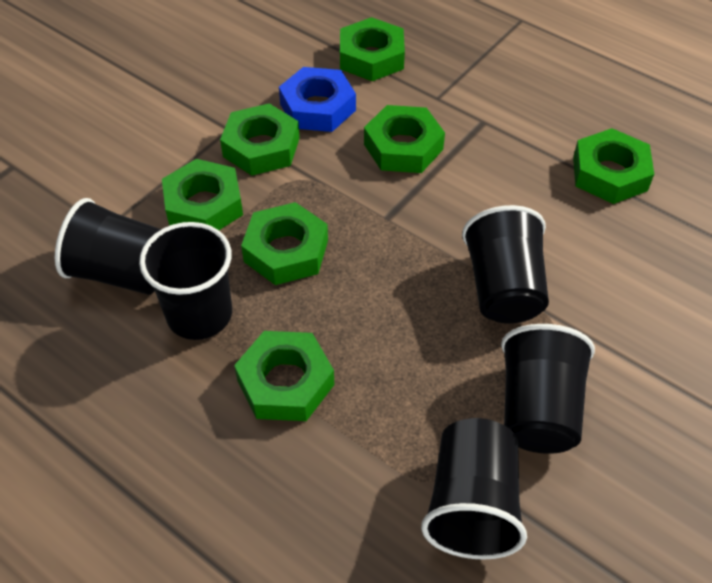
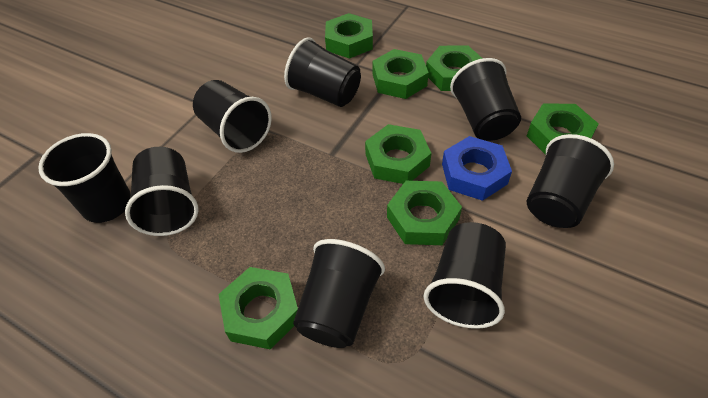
black cup: [55,198,161,295] [139,222,232,340] [421,418,527,560] [462,205,549,324] [501,324,595,454] = 5 -> [38,133,131,223] [125,147,199,236] [193,80,272,153] [284,37,361,107] [293,239,385,348] [424,222,506,329] [450,58,521,141] [527,134,614,228] = 8

